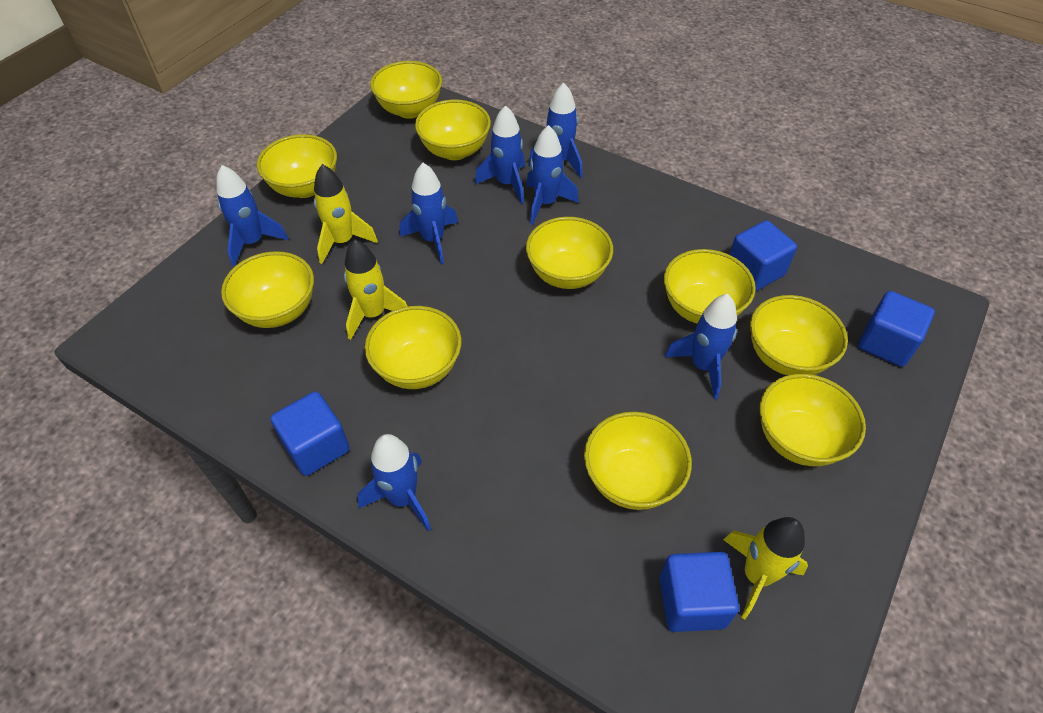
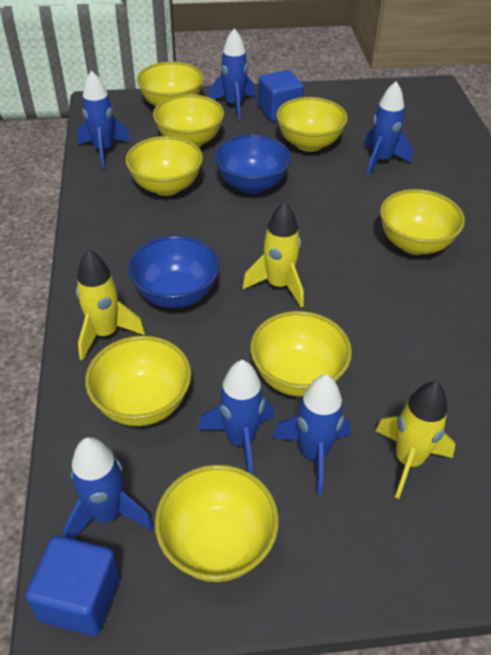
blue bowl: none = 0 -> [128,235,219,308] [214,134,291,194] = 2
blue cube: [271,391,350,476] [660,552,739,632] [729,220,797,291] [858,291,935,367] = 4 -> [25,536,120,636] [258,70,304,122] = 2
blue rocket: [216,165,289,267] [358,434,431,531] [400,163,458,264] [475,105,525,204] [526,125,579,225] [529,83,582,178] [665,294,737,399] = 7 -> [63,437,153,539] [77,70,131,168] [199,360,274,474] [209,28,255,120] [272,374,351,495] [364,82,412,176] = 6
yellow bowl: [221,251,314,328] [257,134,337,198] [365,306,461,389] [370,61,442,119] [415,100,491,160] [526,217,613,289] [584,412,692,510] [664,249,756,324] [750,295,848,375] [760,374,866,466] = 10 -> [85,336,191,426] [125,136,203,196] [137,62,204,106] [153,94,224,147] [155,465,279,582] [250,311,352,397] [276,97,348,152] [380,189,465,255] = 8

